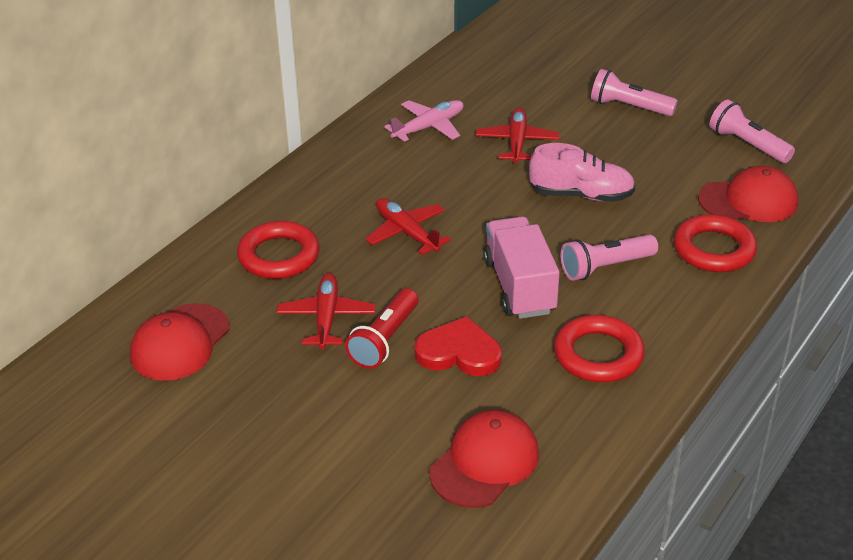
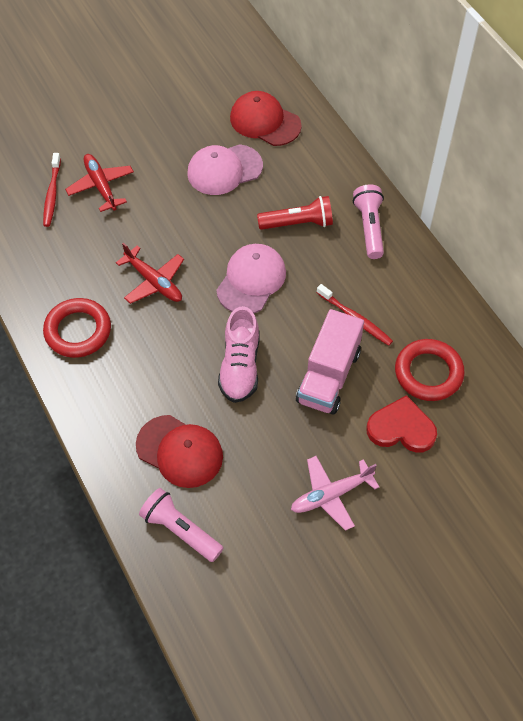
pink cap: none = 0 -> [187,144,263,195] [216,244,286,313] = 2
pink flashlight: [561,235,658,281] [591,69,678,116] [710,99,795,163] = 3 -> [139,488,223,562] [353,185,384,259] = 2
red cap: [130,303,230,381] [429,410,539,508] [698,166,798,222] = 3 -> [136,415,223,488] [230,91,302,146] = 2
red plane: [277,273,375,349] [365,198,451,255] [476,107,559,163] = 3 -> [65,154,134,212] [116,243,184,304] = 2
red ring: [237,221,320,279] [554,315,645,382] [674,214,757,272] = 3 -> [43,298,111,358] [395,339,465,401] = 2
red toothbrush: none = 0 -> [43,153,61,227] [317,284,393,346] = 2

